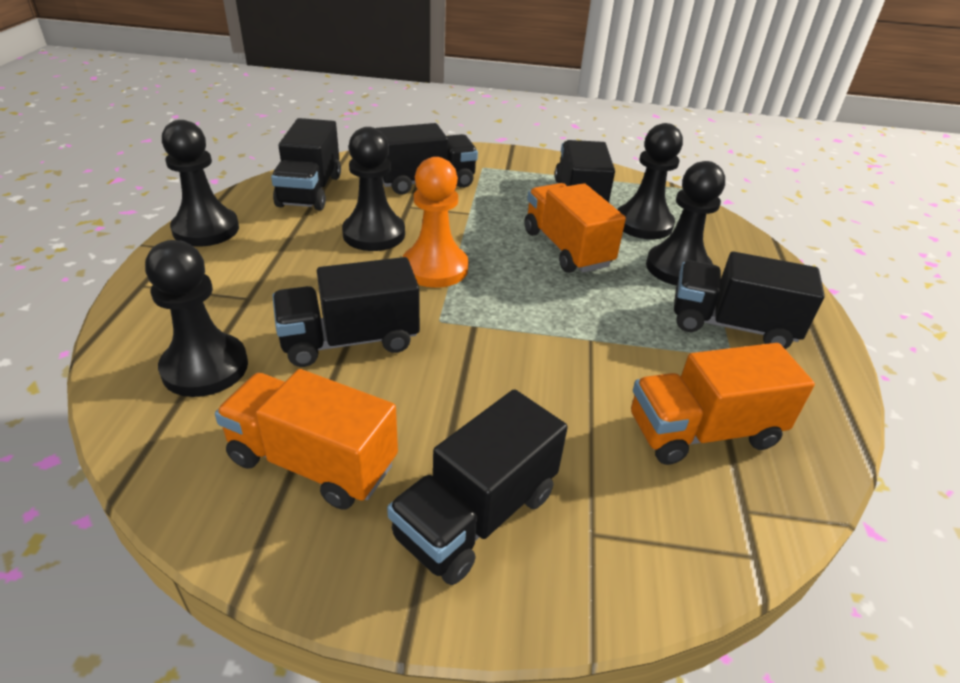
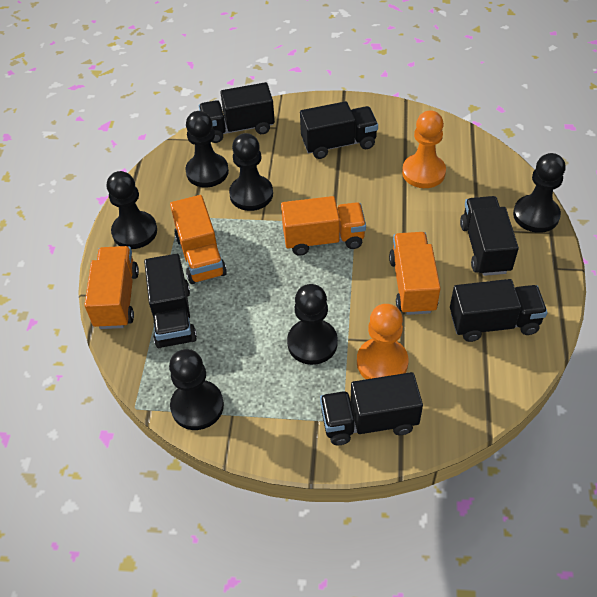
black pawn: [145,240,248,397] [162,120,239,246] [342,127,405,251] [617,123,683,239] [646,161,725,286] = 5 -> [107,171,157,249] [169,349,224,430] [185,111,229,188] [229,133,273,211] [287,284,338,365] [513,153,566,233] = 6
orange pawn: [403,157,469,288] = 1 -> [357,304,408,379] [402,110,446,188] = 2
orange truck: [215,369,398,510] [525,183,626,273] [631,343,815,465] = 3 -> [84,246,139,329] [170,195,227,284] [281,196,366,256] [389,232,441,315] = 4

